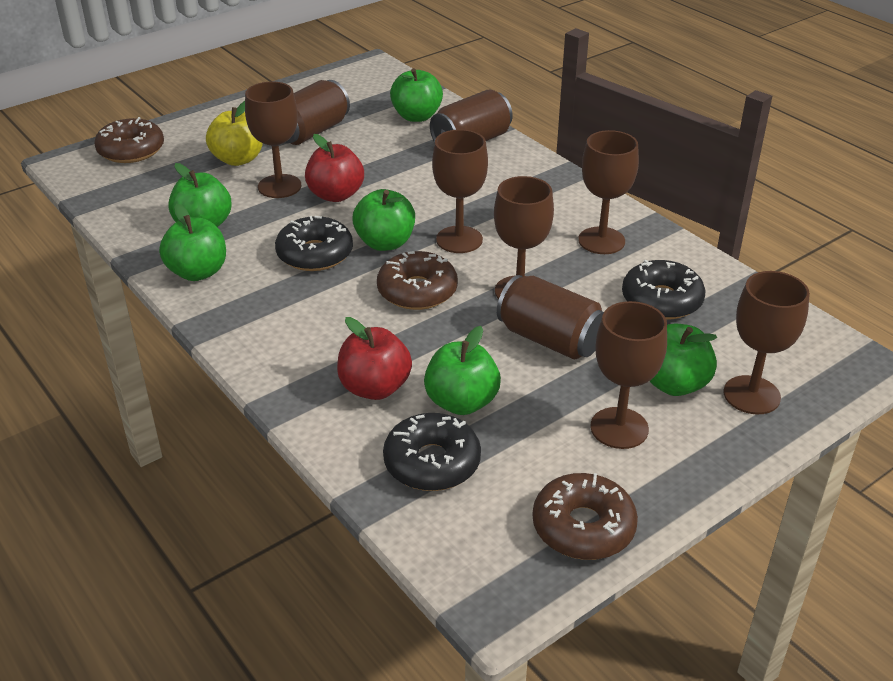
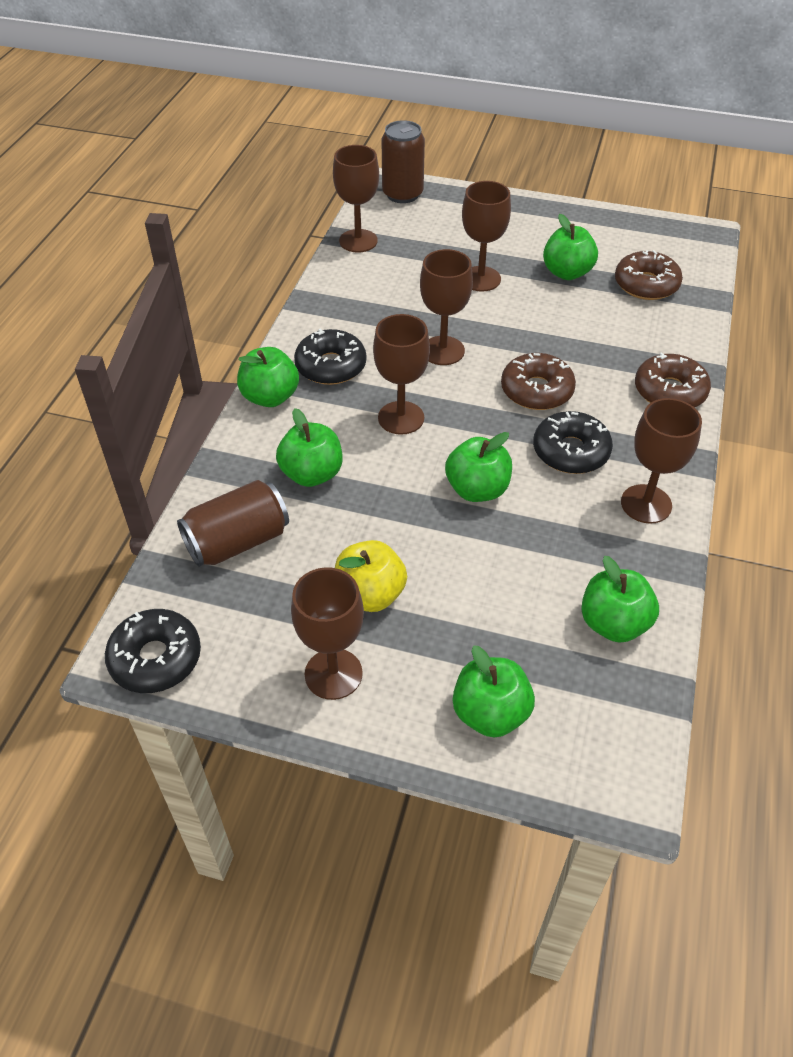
brown can: [285,80,350,145] [430,89,513,142] [497,275,604,359] = 3 -> [177,480,289,567] [382,120,425,203] = 2
red apple: [305,134,364,202] [337,317,412,400] = 2 -> none = 0

